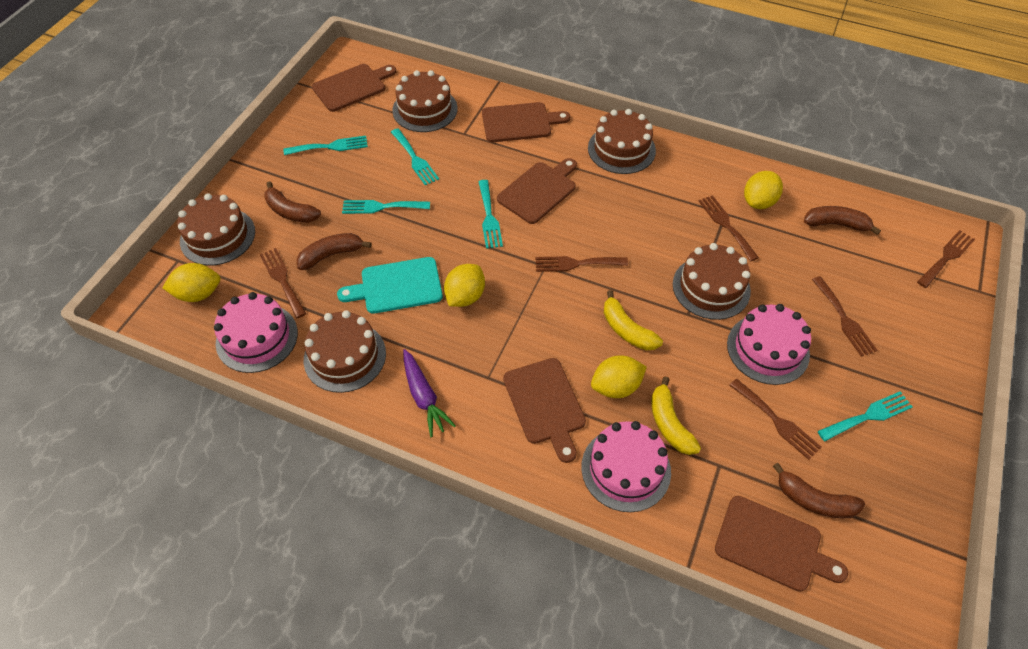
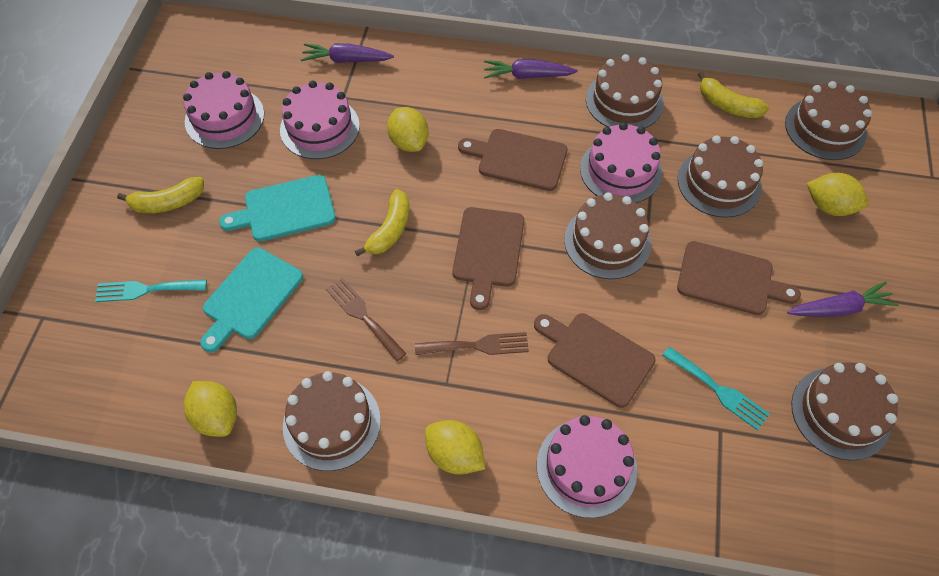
brown banana: [264,181,321,223] [296,233,371,270] [773,463,865,519] [804,206,881,235] = 4 -> none = 0
brown cake: [177,193,255,266] [304,310,386,393] [392,70,458,132] [588,109,656,174] [673,243,751,320] = 5 -> [283,371,381,471] [564,192,651,279] [586,54,664,128] [678,135,763,218] [785,81,872,160] [791,362,898,460] = 6
brown cutting board: [312,64,396,112] [482,102,570,142] [497,158,577,224] [503,358,586,463] [715,496,848,592] = 5 -> [452,207,524,310] [458,129,568,191] [534,313,656,408] [677,241,801,315] = 4
brown fork: [260,248,306,318] [536,256,628,272] [699,195,759,261] [729,379,822,460] [812,276,878,357] [917,230,975,288] = 6 -> [326,278,407,362] [415,332,529,355] = 2
pink cake: [214,292,298,373] [581,421,671,512] [727,304,811,385] = 3 -> [183,71,264,149] [280,81,360,159] [537,415,637,518] [580,122,662,203] = 4
purple carrot: [403,349,456,437] = 1 -> [300,43,394,63] [484,59,578,79] [787,281,899,317] = 3
turquoise cutting board: [337,257,443,314] = 1 -> [200,248,303,352] [219,175,336,242] = 2
turquoise fork: [283,136,368,155] [342,200,430,214] [391,128,439,185] [478,180,503,249] [818,391,913,441] = 5 -> [95,280,207,302] [662,347,770,431] = 2
yellow banana: [604,290,663,350] [651,376,701,455] = 2 -> [117,177,204,213] [355,189,409,256] [698,71,769,118] = 3

